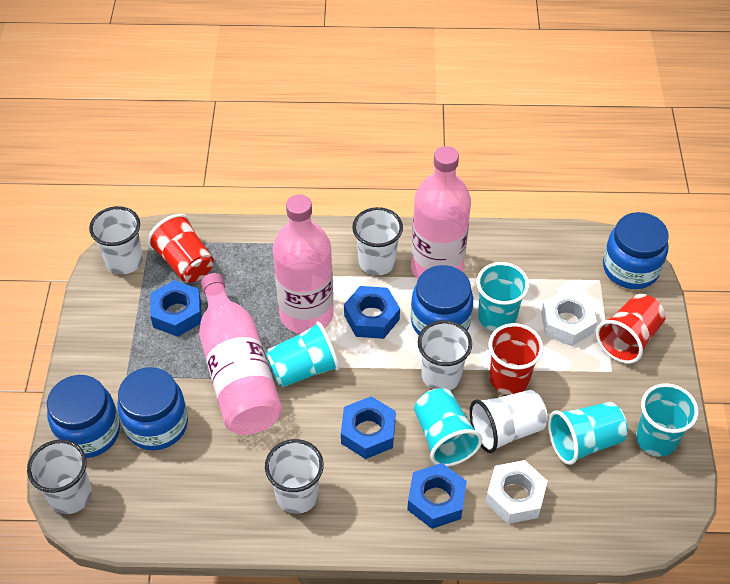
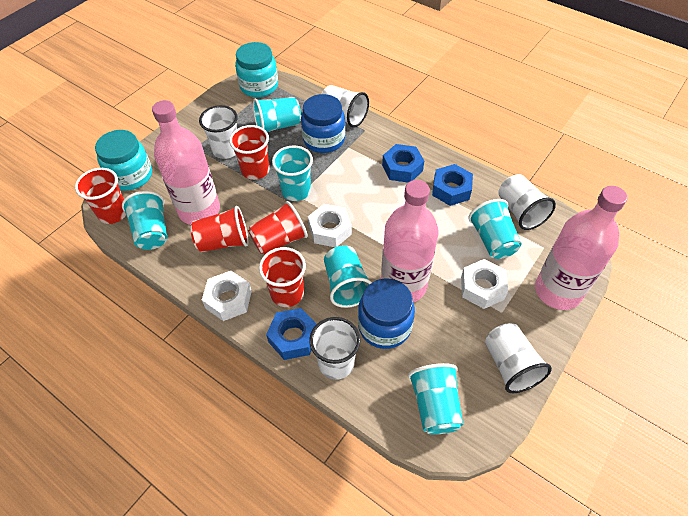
blue jar: [47,375,120,458] [118,367,188,450] [411,265,473,335] [603,212,669,289] = 4 -> [301,94,345,153] [358,278,415,349] = 2
blue nut: [150,280,202,337] [341,396,396,459] [344,286,400,339] [407,463,467,529] = 4 -> [266,308,316,360] [382,144,424,183] [432,164,473,206] = 3
red cup: [147,214,214,283] [488,323,543,395] [596,294,666,364] = 3 -> [75,168,126,224] [190,206,248,252] [229,125,270,180] [248,201,308,255] [259,247,306,307] = 5
turquoise cup: [266,322,339,387] [414,388,482,467] [476,262,529,331] [548,402,628,465] [636,383,699,457] = 5 -> [122,191,167,250] [253,97,301,132] [272,146,313,201] [324,245,372,308] [408,363,463,435] [468,199,522,259] = 6
turquoise jar: none = 0 -> [95,130,152,191] [235,42,278,97] = 2
white cup: [27,439,92,514] [89,206,143,274] [265,439,324,514] [352,207,403,276] [418,320,472,390] [470,390,548,453] = 6 -> [199,105,238,159] [309,317,361,380] [321,85,369,128] [485,323,552,393] [498,174,556,230] = 5
white nut: [485,460,548,524] [541,289,597,346] = 2 -> [202,271,252,321] [308,204,352,247] [461,259,508,309] = 3

